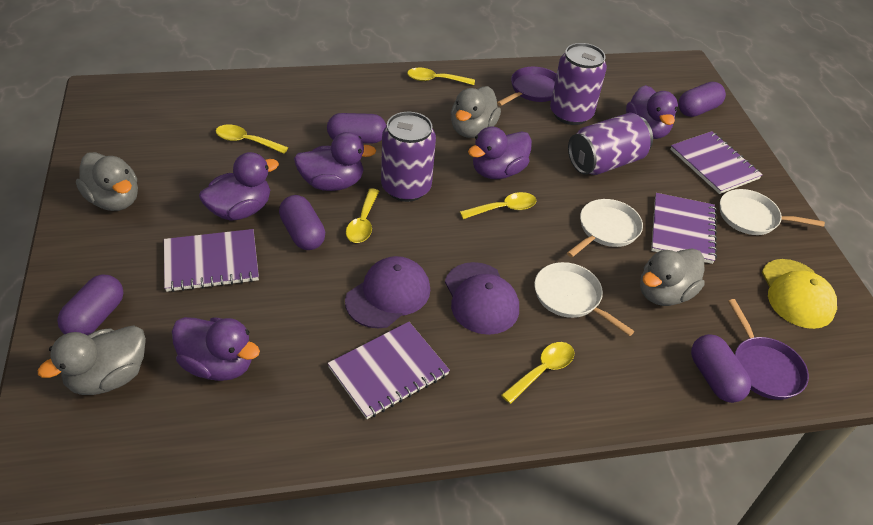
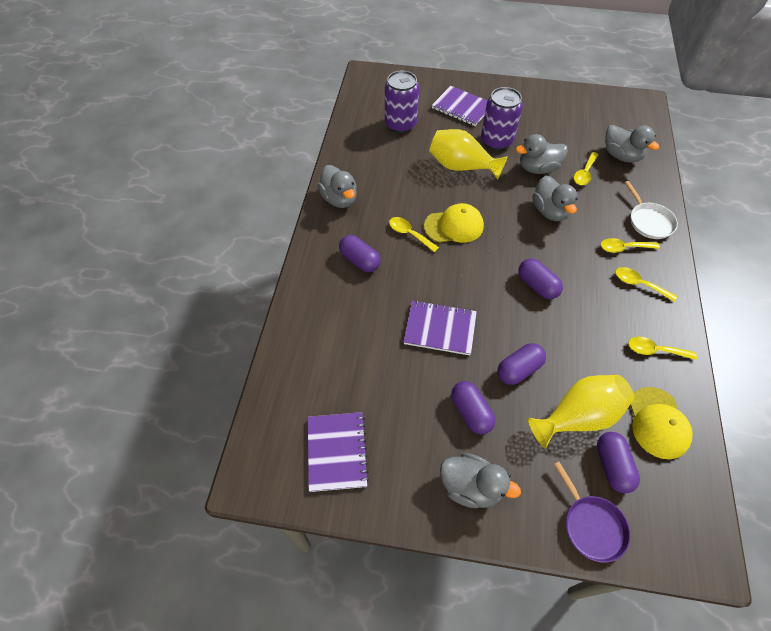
grey duck: [38,325,146,395] [76,152,138,211] [451,86,501,138] [640,248,705,306] = 4 -> [317,165,357,208] [440,453,521,508] [516,134,568,174] [533,176,578,221] [605,125,659,163] = 5
purple can: [381,112,436,202] [550,43,607,125] [568,113,653,175] = 3 -> [385,71,419,133] [481,87,523,150] = 2
purple cap: [345,256,430,329] [445,262,519,335] = 2 -> none = 0
purple duck: [172,317,260,381] [199,152,279,221] [294,132,376,191] [468,126,532,179] [626,85,678,139] = 5 -> none = 0
purple notebook: [164,229,259,292] [328,322,450,419] [651,193,717,264] [670,131,763,194] = 4 -> [308,412,369,492] [404,300,477,355] [432,86,487,126] = 3
purple pan: [497,66,557,106] [728,299,809,400] = 2 -> [553,462,630,563] = 1
white pan: [534,262,634,336] [567,199,643,257] [720,189,825,235] = 3 -> [625,181,678,239] = 1
yellow cap: [762,259,837,329] = 1 -> [424,203,484,243] [630,387,693,459] = 2
yellow vase: none = 0 -> [429,129,508,180] [528,375,634,449] = 2

